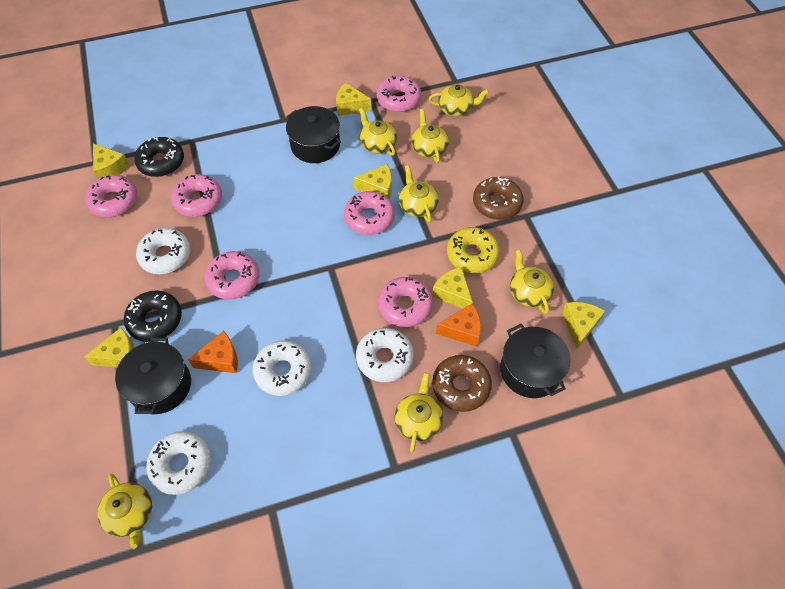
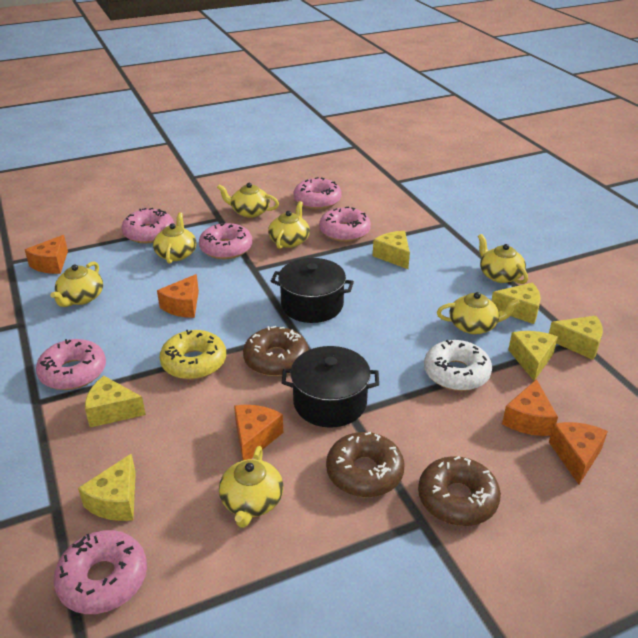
black donut: [124,291,182,342] [134,137,184,177] = 2 -> none = 0
black pot: [115,338,191,414] [286,106,341,163] [500,324,571,398] = 3 -> [271,258,354,323] [282,346,379,428] = 2
brown donut: [432,355,492,412] [473,177,523,220] = 2 -> [243,326,309,376] [326,432,405,498] [418,456,501,526] = 3
orange cheese: [188,331,238,373] [436,304,481,347] = 2 -> [25,235,68,274] [157,274,199,318] [234,405,283,460] [502,379,558,436] [549,422,608,485] = 5
white donut: [136,228,191,274] [146,431,211,495] [253,340,312,396] [356,328,414,382] = 4 -> [424,340,492,391] = 1

